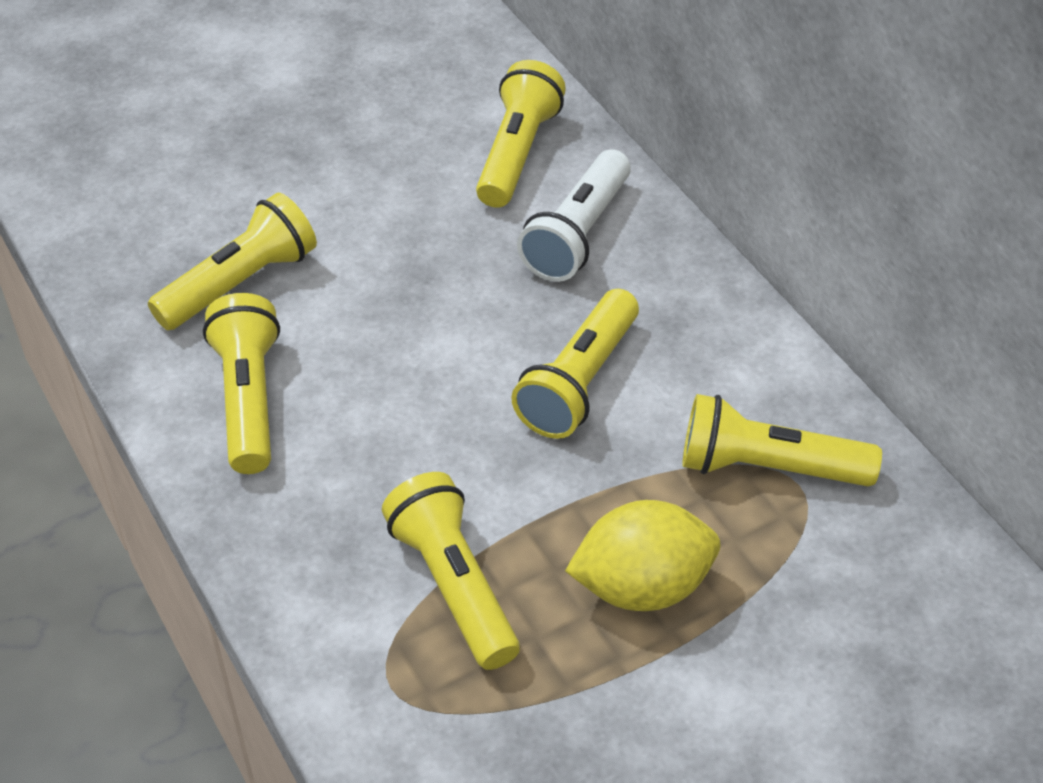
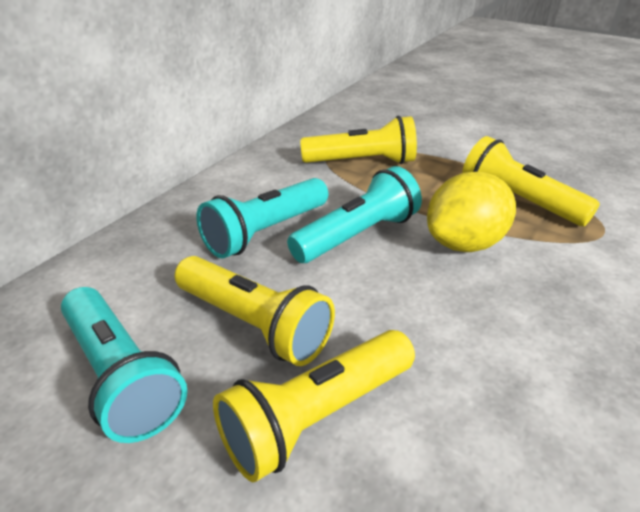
turquoise flashlight: none = 0 -> [61,287,187,443] [197,178,328,259] [287,166,422,263] = 3
white flashlight: [517,149,631,282] = 1 -> none = 0
yellow flashlight: [148,192,317,330] [203,293,280,474] [382,472,520,670] [476,60,566,208] [511,289,639,439] [682,394,882,486] = 6 -> [175,256,335,366] [213,330,415,482] [300,116,417,164] [462,136,600,226] = 4

